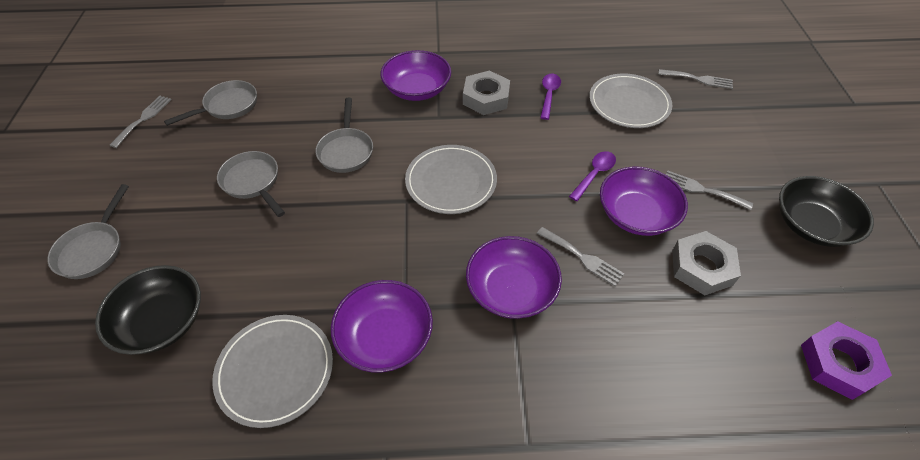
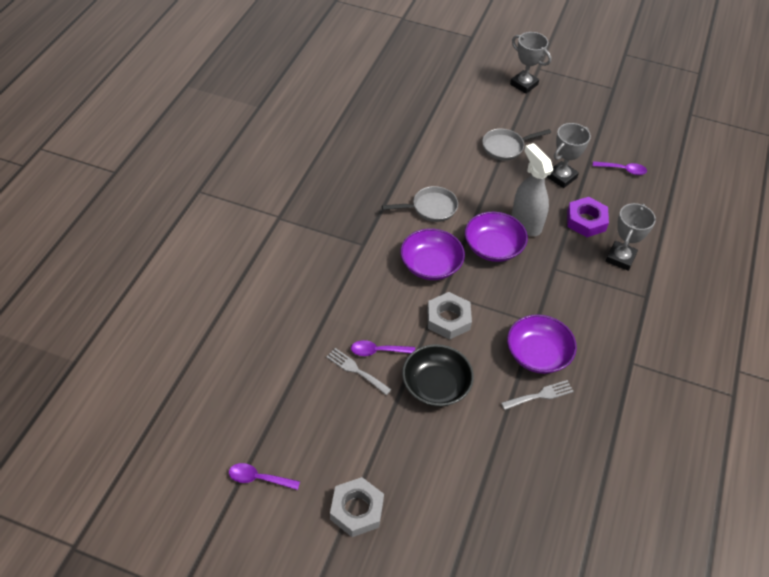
black bowl: [95,265,201,355] [779,176,874,247] = 2 -> [402,344,474,407] = 1
grey fork: [109,96,172,148] [537,227,624,286] [658,69,733,89] [666,170,753,210] = 4 -> [326,348,392,395] [501,380,574,410] = 2
grey pan: [47,184,129,279] [164,80,257,126] [217,151,285,217] [315,98,373,173] = 4 -> [382,186,458,222] [482,129,551,161] = 2
grey plate: [212,315,333,428] [405,145,497,214] [589,74,672,128] = 3 -> none = 0
grey spray bottle: none = 0 -> [512,143,553,236] = 1
grey trophy: none = 0 -> [510,32,551,94] [547,123,591,188] [606,203,656,271] = 3
purple bowl: [331,280,433,372] [381,50,451,101] [466,236,562,319] [600,167,688,236] = 4 -> [400,228,465,280] [465,212,528,262] [507,314,577,374] = 3
purple spoon: [540,74,561,120] [569,151,616,201] = 2 -> [229,463,300,490] [351,340,415,356] [593,161,647,175] = 3

